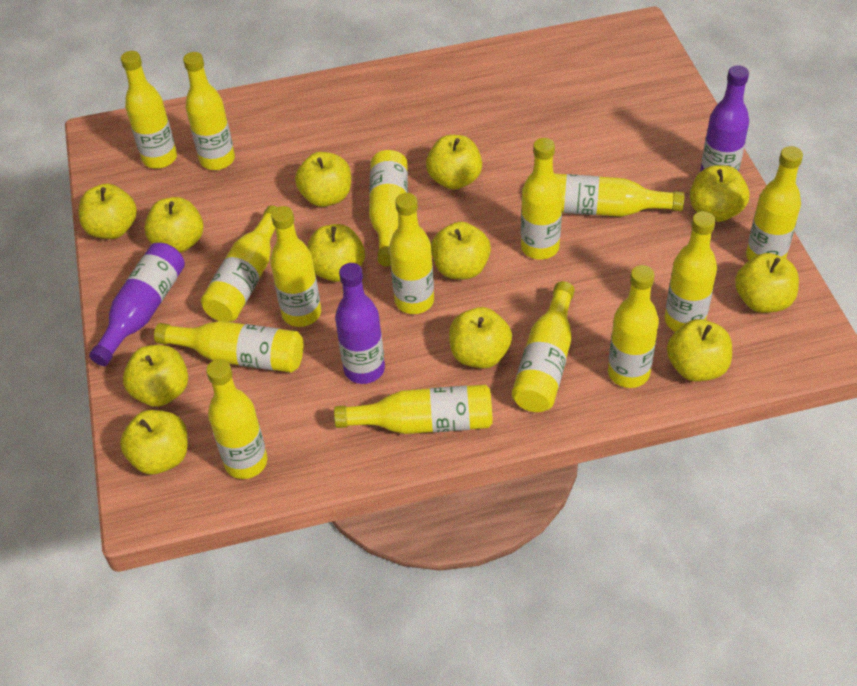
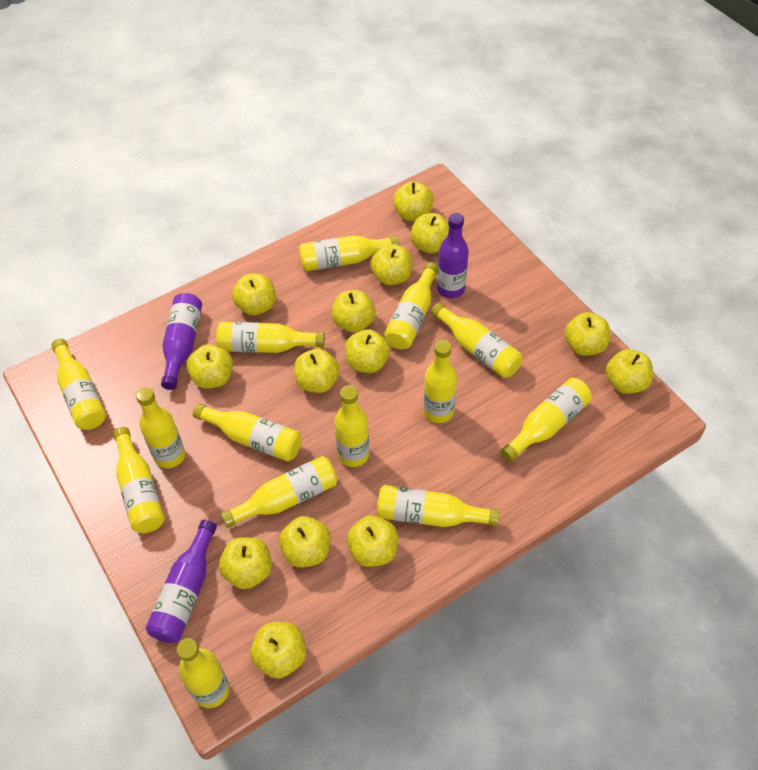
yellow apple: [79,184,137,239] [120,410,188,474] [123,345,188,407] [144,197,203,253] [295,152,351,207] [307,224,365,282] [426,135,482,190] [431,222,491,279] [449,307,512,368] [667,319,732,382] [690,165,749,222] [735,253,799,313] = 12 -> [187,344,233,389] [219,537,272,589] [232,274,276,316] [250,622,306,679] [279,516,331,568] [294,349,340,393] [332,290,376,333] [345,329,390,373] [347,516,398,567] [370,244,413,285] [393,181,433,221] [410,213,449,254] [564,312,610,356] [606,349,653,394] = 14
yellow bottle: [121,51,177,169] [154,321,303,373] [183,52,235,170] [201,205,277,322] [206,359,268,479] [270,206,321,327] [334,385,493,434] [369,150,408,266] [389,193,434,314] [512,281,575,412] [521,138,563,259] [555,174,684,217] [608,265,659,388] [664,211,717,332] [746,146,803,260] = 15 -> [51,338,106,430] [113,427,165,533] [136,387,185,468] [177,638,230,708] [193,403,302,462] [216,322,325,353] [221,456,338,528] [299,235,400,271] [334,385,369,467] [377,485,499,527] [384,262,438,349] [423,340,457,423] [431,303,523,378] [500,378,592,462] = 14

